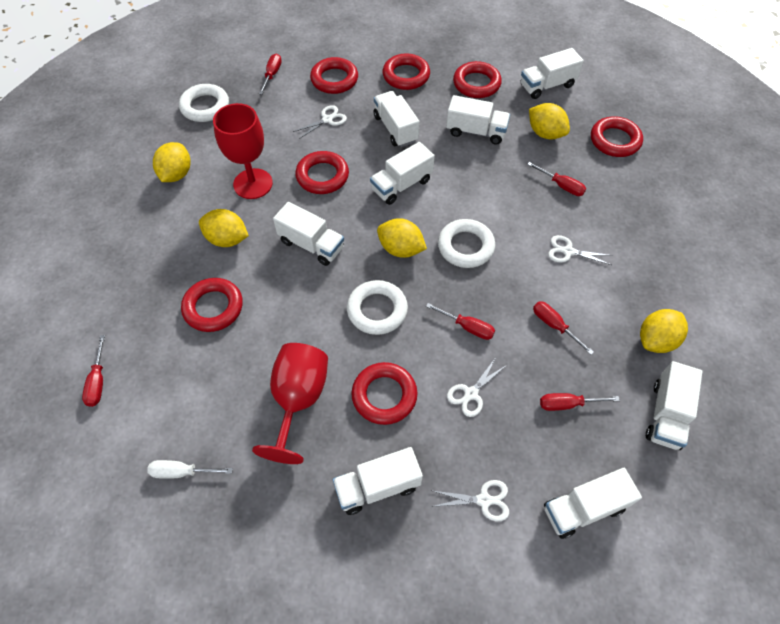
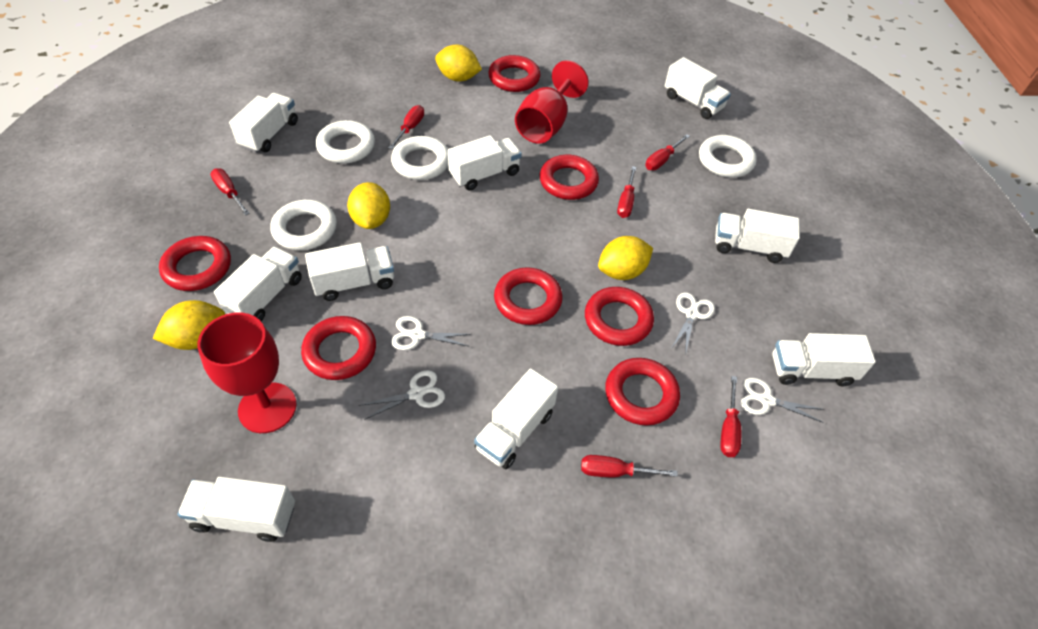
white ring: [179,84,229,122] [347,280,408,335] [438,219,495,268] = 3 -> [270,200,337,250] [316,120,375,164] [391,136,448,180] [699,135,757,178] = 4
white screwdriver: [147,460,233,479] = 1 -> none = 0
white truck: [273,202,344,266] [333,447,423,515] [370,142,435,205] [373,91,419,147] [446,95,510,145] [520,48,584,99] [544,468,642,539] [646,361,702,450] = 8 -> [177,477,295,542] [214,247,302,321] [229,93,298,153] [305,242,394,301] [448,135,522,191] [474,369,558,469] [665,57,731,119] [715,209,800,263] [772,333,876,387] = 9
yellow lemon: [153,142,190,182] [199,209,249,247] [377,218,427,258] [529,103,570,139] [640,309,688,353] = 5 -> [153,300,225,350] [347,182,390,229] [435,44,482,81] [598,236,653,280] = 4

